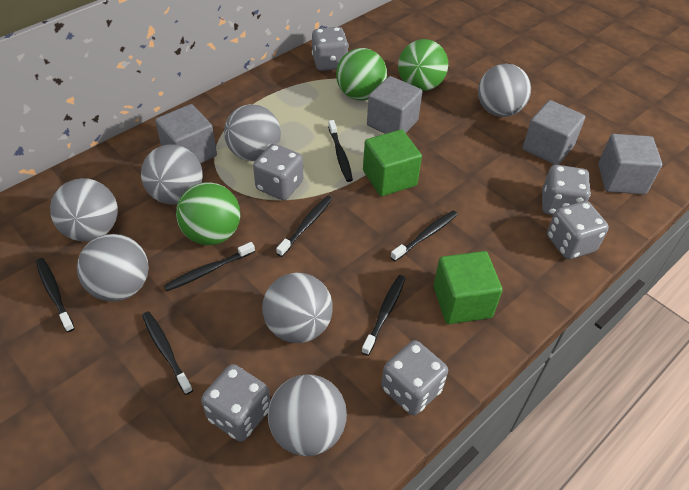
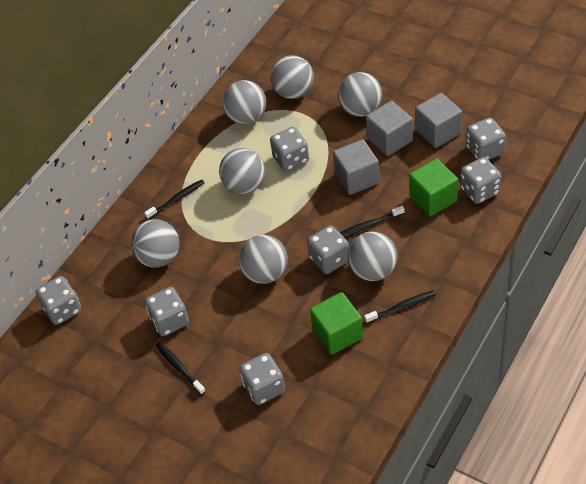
black toothbrush: [36,258,75,332] [142,311,193,395] [164,242,255,291] [276,195,333,257] [328,120,353,182] [361,275,405,356] [391,210,458,261] = 7 -> [144,179,205,219] [156,342,206,395] [340,206,405,237] [364,290,436,323] = 4
green ball: [176,182,240,245] [336,48,387,101] [398,39,448,91] = 3 -> none = 0
grey cube: [155,104,217,164] [367,76,422,134] [522,100,585,165] [598,134,662,194] = 4 -> [333,139,380,195] [366,101,413,156] [415,93,462,148] = 3
grey dice: [201,364,270,442] [253,144,303,200] [312,27,349,71] [381,340,448,415] [542,165,591,215] [547,201,609,259] = 6 -> [36,276,81,325] [145,287,189,336] [239,353,285,405] [270,127,309,171] [307,225,349,274] [460,157,501,204] [466,118,506,160] = 7

